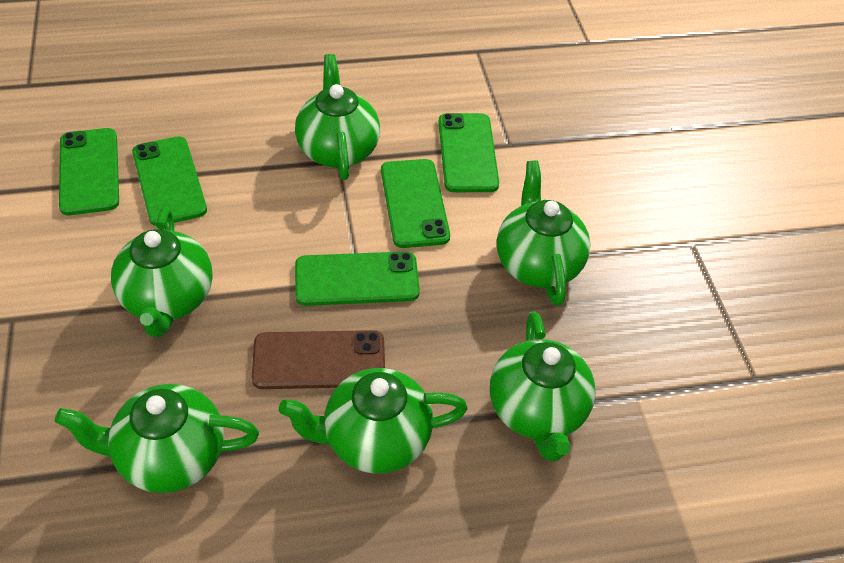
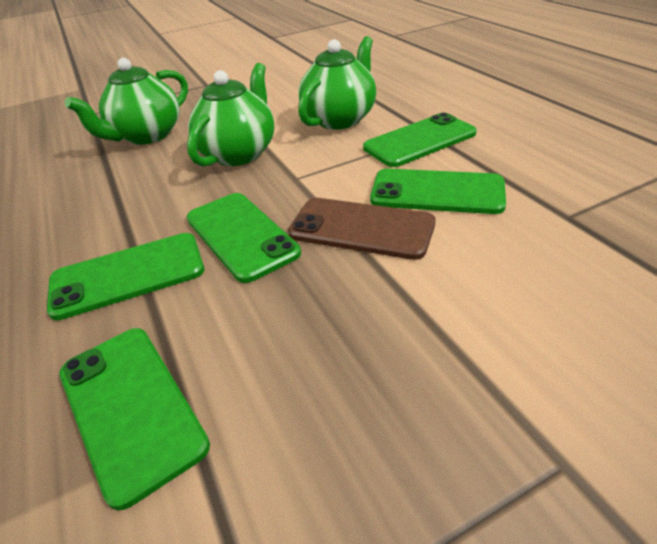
green teapot: [55,384,259,493] [111,207,213,337] [279,368,468,474] [295,54,380,180] [490,311,595,461] [497,160,590,306] = 6 -> [65,58,188,145] [187,63,274,166] [298,36,376,130] = 3

